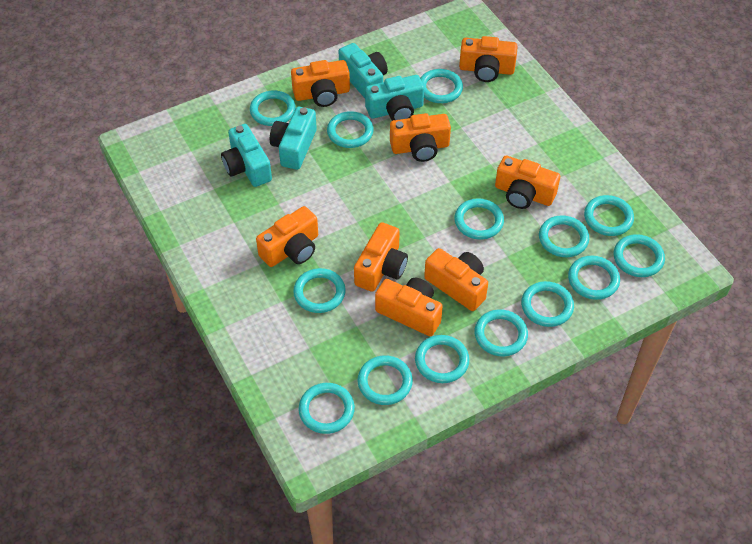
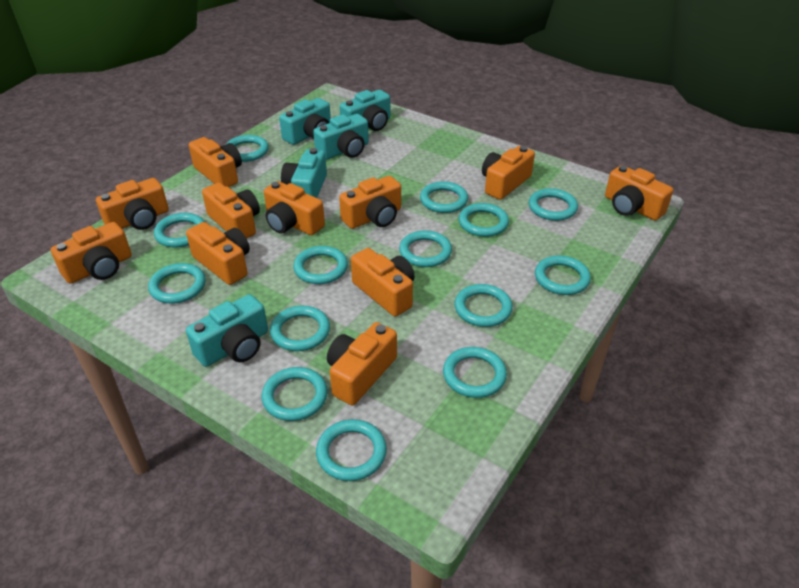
orange camera: [256,206,318,267] [291,60,350,107] [354,222,408,292] [375,278,443,336] [390,113,451,162] [424,248,488,311] [459,36,518,82] [495,156,560,209] = 8 -> [51,222,132,284] [96,178,169,230] [186,222,250,285] [189,137,242,187] [202,183,260,238] [264,181,325,235] [327,322,397,405] [339,176,401,229] [351,248,415,317] [482,146,535,200] [605,165,673,221] = 11
turquoise camera: [221,124,272,187] [270,107,317,170] [338,43,388,98] [365,75,424,121] = 4 -> [186,294,268,367] [279,98,331,145] [281,148,327,198] [313,114,369,160] [340,90,390,131] = 5

